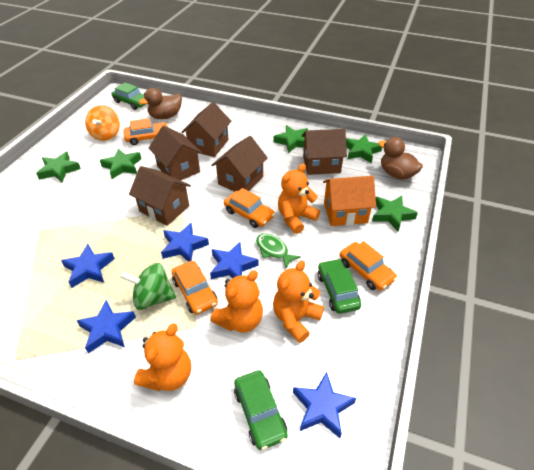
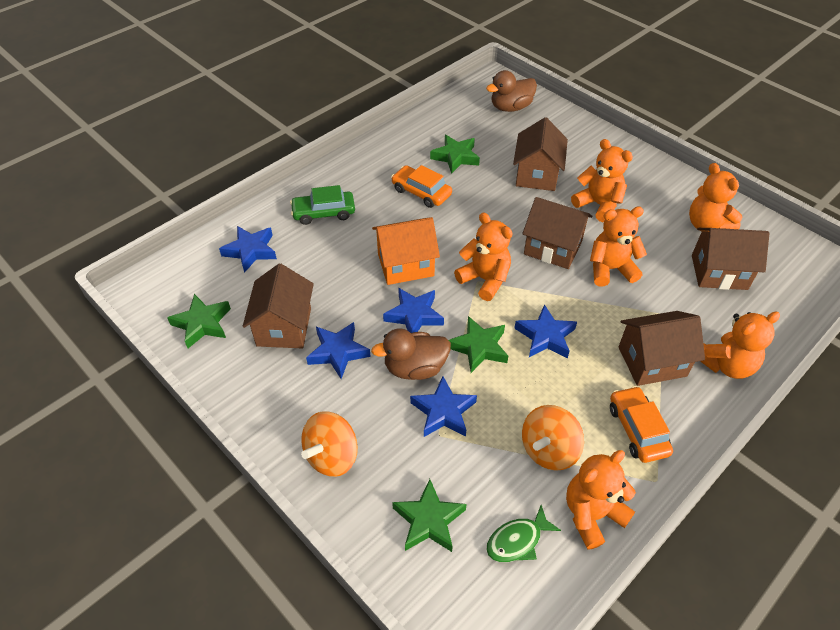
green car: [111,82,146,110] [234,370,288,450] [318,259,361,314] = 3 -> [290,185,355,225] = 1
green spinning top: [120,263,176,310] = 1 -> none = 0
green star: [36,152,81,182] [100,148,141,179] [274,125,308,153] [346,134,382,163] [372,196,418,231] = 5 -> [167,294,231,348] [392,479,467,552] [430,135,480,174] [448,316,508,373] = 4
orange car: [124,118,168,145] [172,261,218,315] [224,188,275,228] [340,241,397,291] = 4 -> [391,165,452,208] [610,386,673,463] = 2
orange spinning top: [85,105,120,141] = 1 -> [301,411,358,477] [522,405,584,471] = 2
orange teddy bear: [134,323,191,391] [210,270,263,333] [273,260,324,343] [278,164,320,234] = 4 -> [454,213,513,301] [566,450,636,549] [571,139,633,222] [590,207,647,287] [689,163,742,231] [700,312,780,379] = 6

